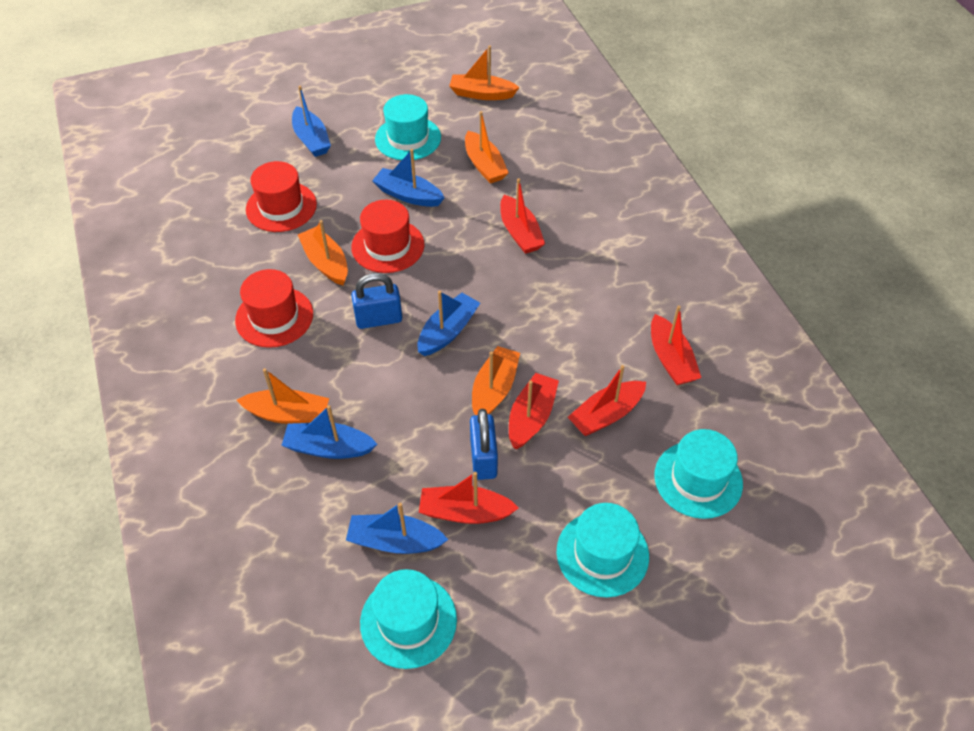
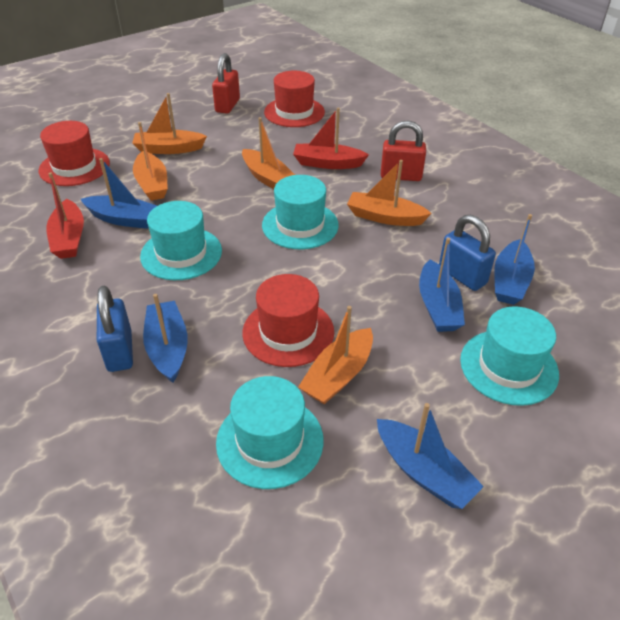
red boat: [419,472,519,524] [500,178,545,254] [509,373,559,450] [568,365,646,436] [651,306,701,385] = 5 -> [46,172,84,259] [293,107,369,169] = 2
red padlock: none = 0 -> [212,53,240,114] [381,120,426,181] = 2

